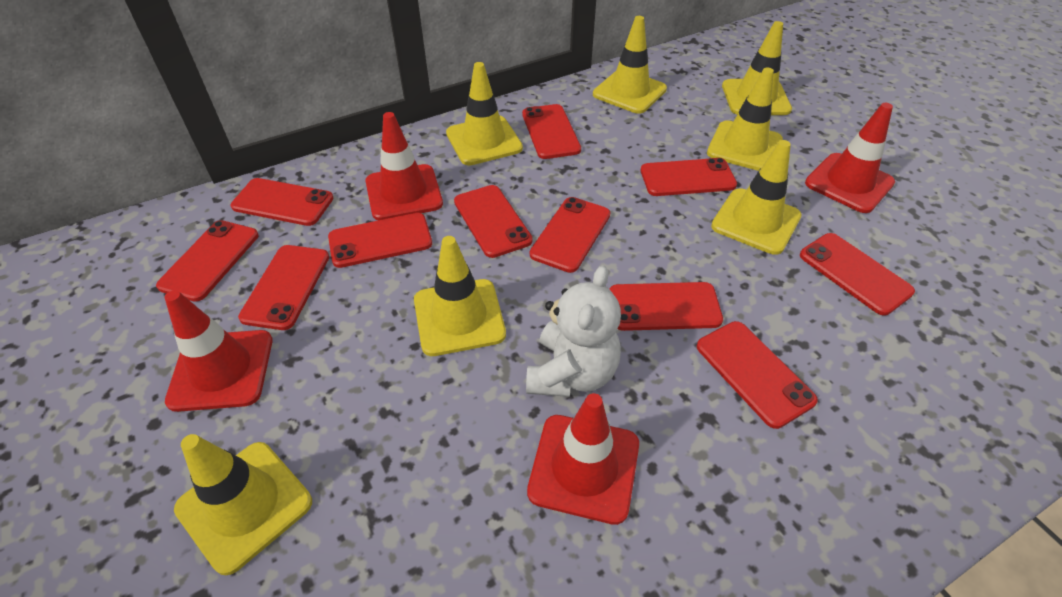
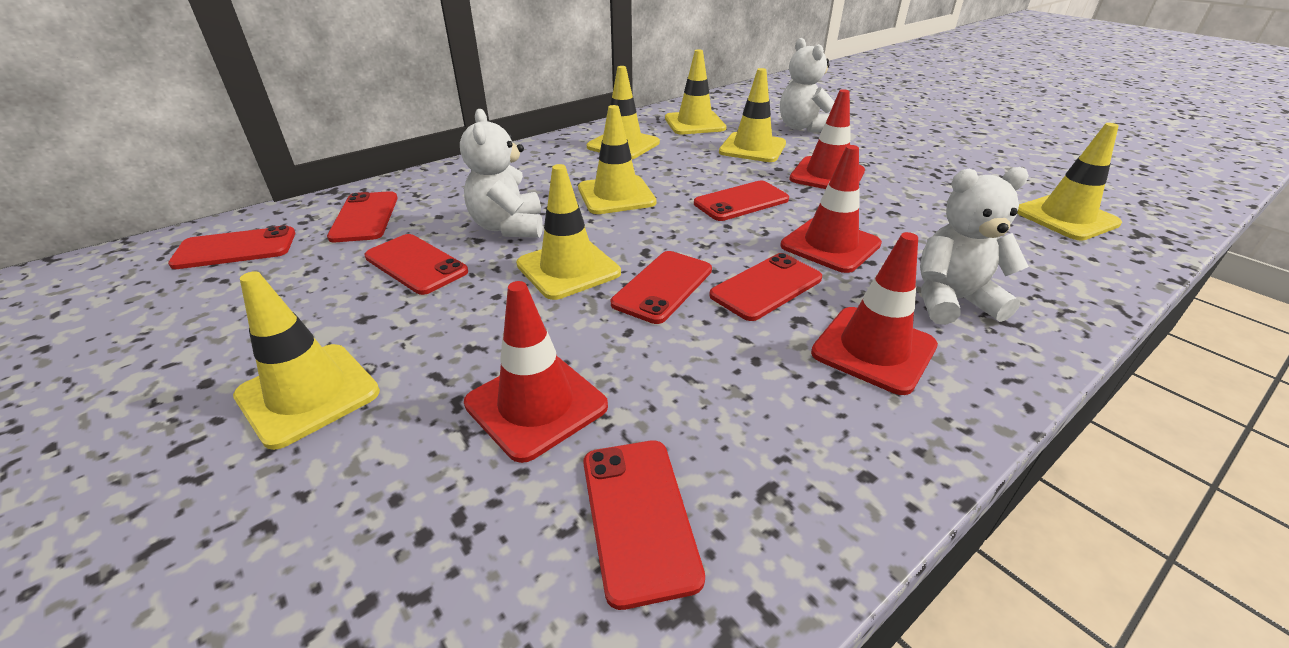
red phone: [156,220,259,302] [231,178,333,226] [238,245,329,330] [328,213,432,268] [454,185,533,258] [522,104,581,159] [530,197,611,273] [609,282,723,331] [641,158,737,196] [697,321,818,429] [800,233,915,315] = 11 -> [168,225,295,269] [327,191,398,242] [365,234,468,295] [583,440,705,610] [611,251,712,324] [694,181,789,221] [709,253,822,321] = 7
white teddy bear: [526,265,621,397] = 1 -> [460,109,543,238] [780,38,835,132] [920,167,1029,325] = 3

